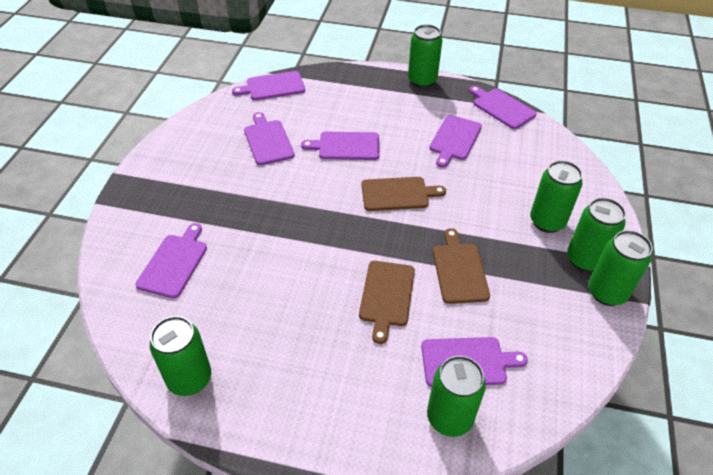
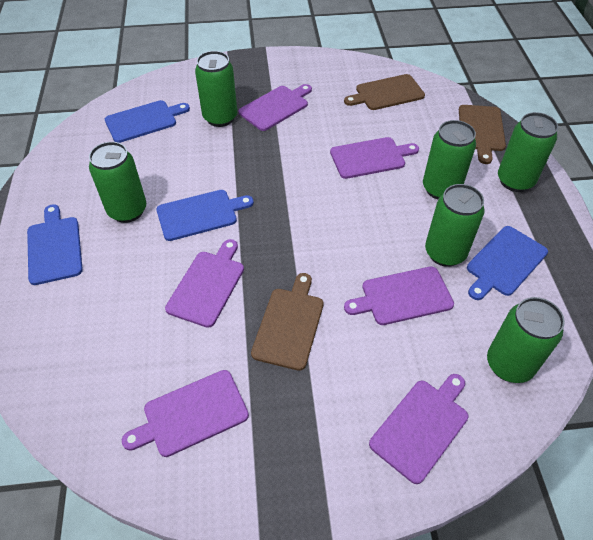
blue cutting board: none = 0 -> [27,204,83,285] [105,100,190,143] [156,190,254,241] [467,226,548,300] = 4
purple cutting board: [136,223,207,298] [232,71,305,100] [244,112,295,165] [301,132,380,160] [421,337,528,387] [429,115,482,167] [469,86,537,129] = 7 -> [122,370,249,457] [165,239,244,328] [238,84,312,131] [330,137,419,179] [344,266,454,325] [369,374,469,484] = 6

